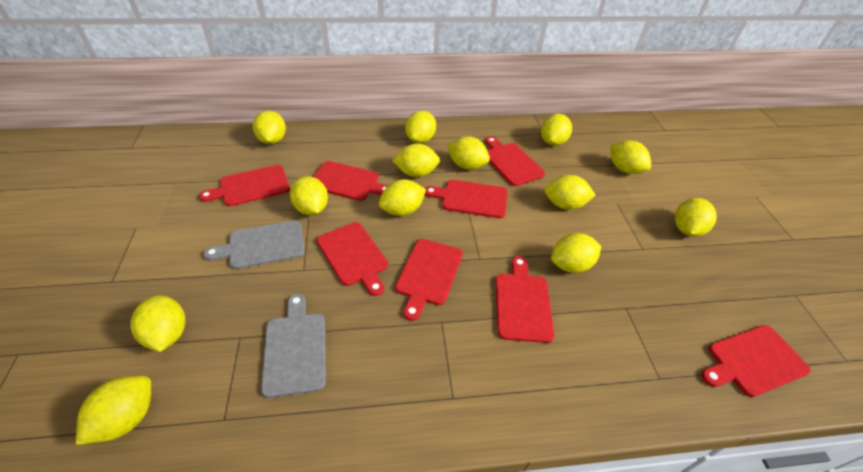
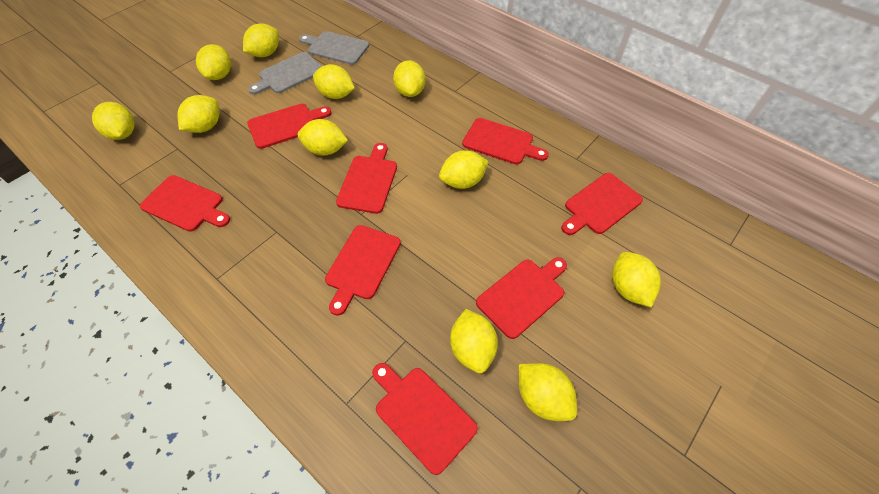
yellow lemon: [76,376,151,445] [130,295,185,352] [253,110,286,144] [290,176,328,215] [379,179,426,216] [392,143,440,177] [405,111,436,143] [447,136,490,170] [541,114,572,146] [545,175,595,210] [551,233,601,273] [610,140,651,174] [675,198,717,237] = 13 -> [92,102,135,140] [177,95,219,133] [196,44,231,80] [243,23,279,57] [298,119,348,156] [313,64,355,99] [393,60,426,97] [439,150,489,189] [450,309,498,373] [519,363,577,421] [612,252,661,308] = 11

